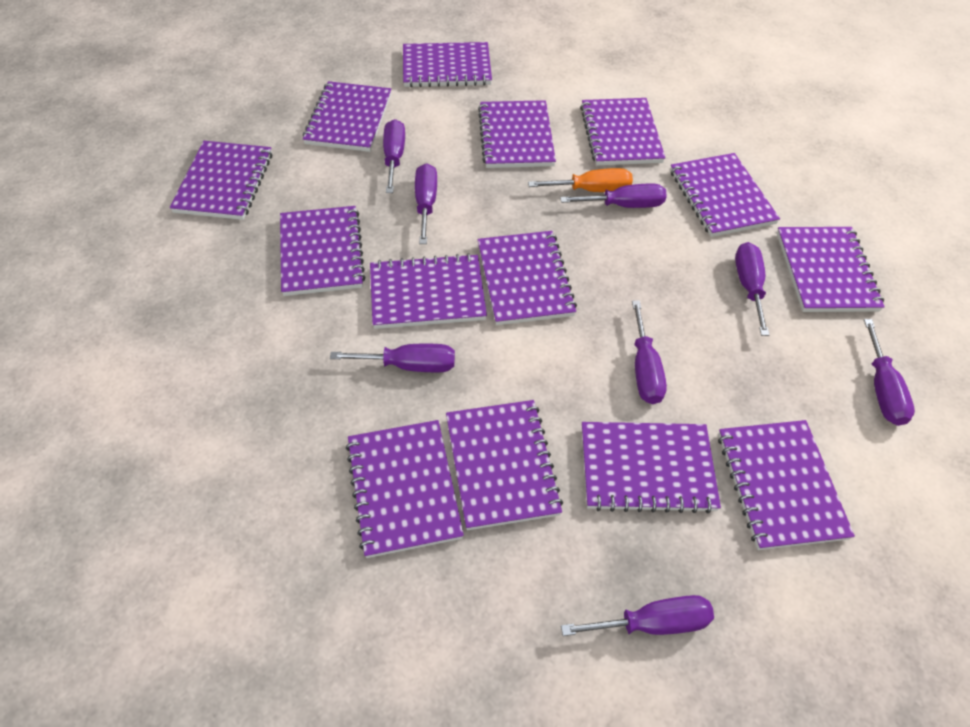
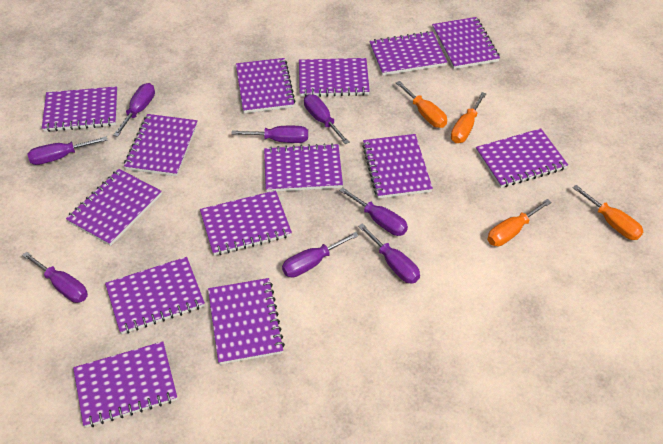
orange screwdriver: [528,168,633,192] = 1 -> [396,81,447,128] [451,92,486,143] [487,199,552,246] [573,185,643,240] = 4

